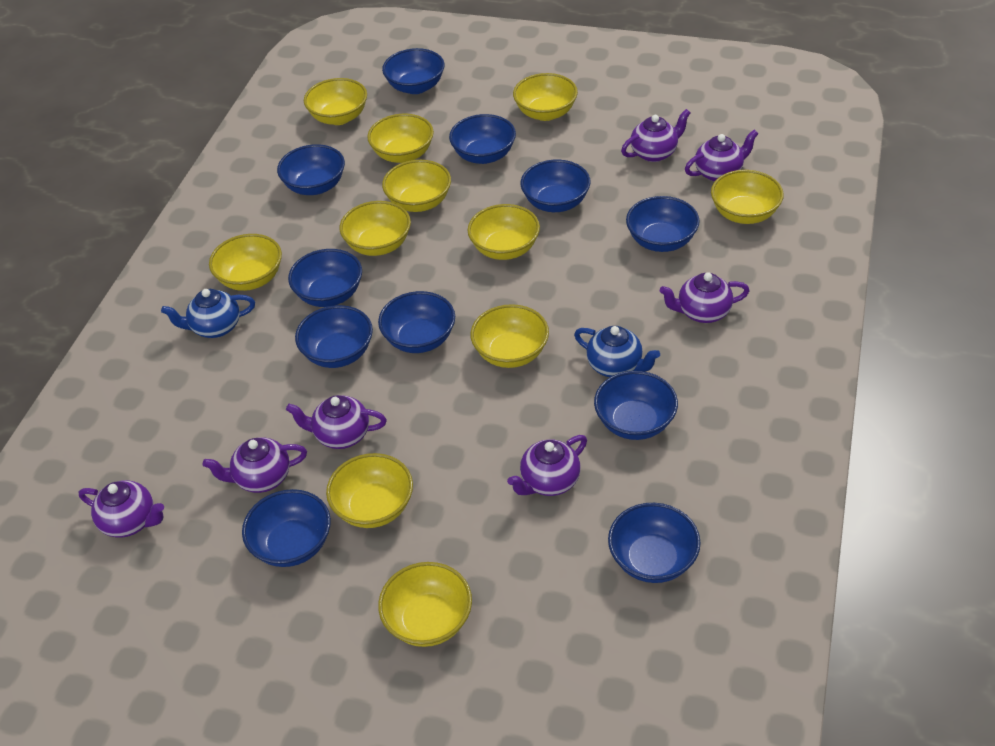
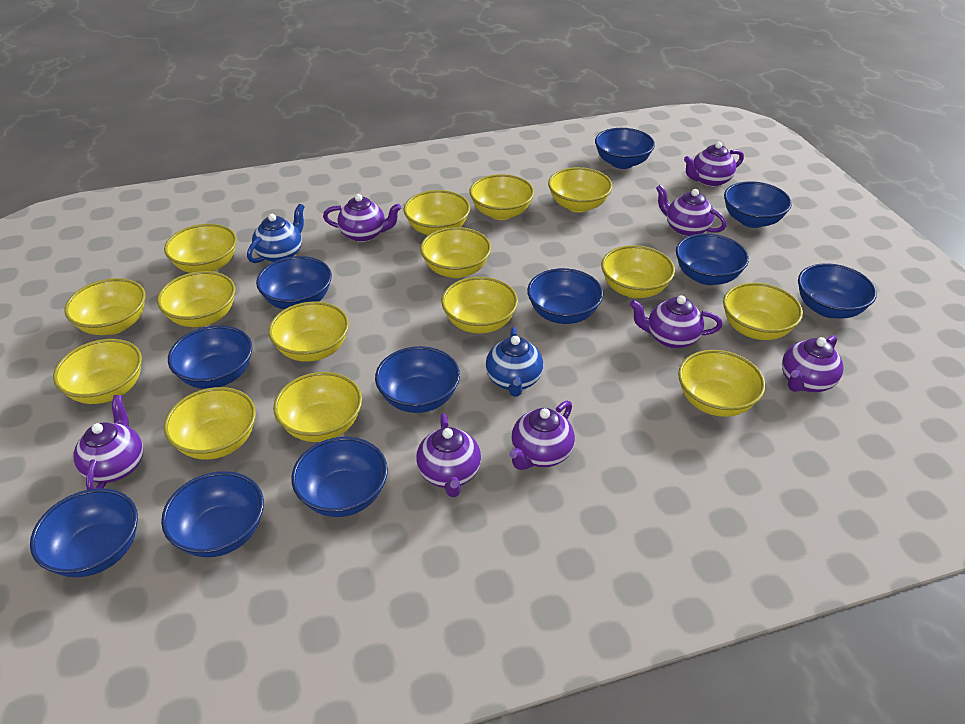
purple teapot: [79,480,164,538] [203,437,307,493] [286,395,387,449] [507,435,587,496] [621,109,690,162] [660,272,750,323] [685,130,758,182] = 7 -> [74,395,143,490] [323,194,401,242] [416,413,481,497] [509,401,575,470] [630,295,723,349] [656,184,727,237] [684,142,744,187] [782,335,844,392] = 8
yellow bowl: [209,234,282,291] [304,78,367,125] [326,453,413,528] [340,201,411,256] [367,114,434,163] [378,562,472,647] [382,160,451,212] [468,204,540,260] [470,304,549,368] [513,73,578,121] [711,170,784,224] = 11 -> [53,339,142,404] [64,278,146,335] [157,271,236,327] [164,224,237,273] [164,387,256,460] [268,302,349,362] [273,372,362,442] [404,190,470,235] [420,227,491,278] [441,277,518,333] [469,174,534,220] [548,167,612,212] [601,245,675,298] [678,350,766,417] [723,283,803,340] = 15

